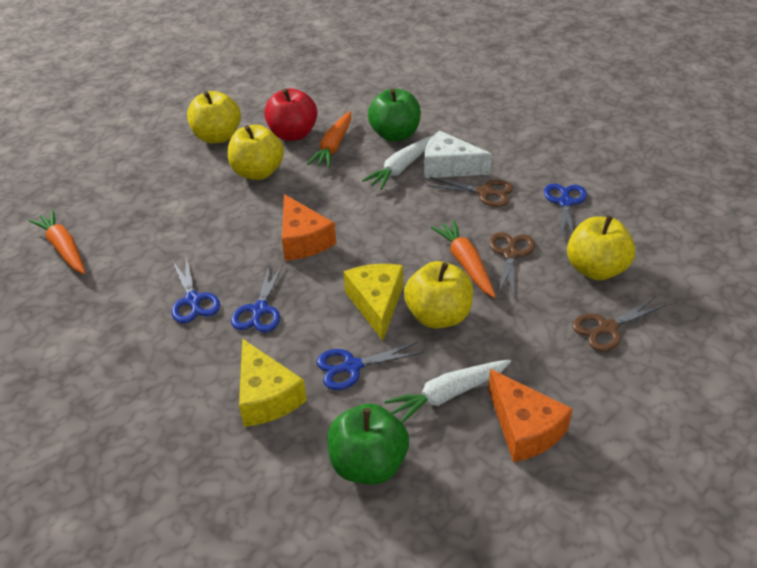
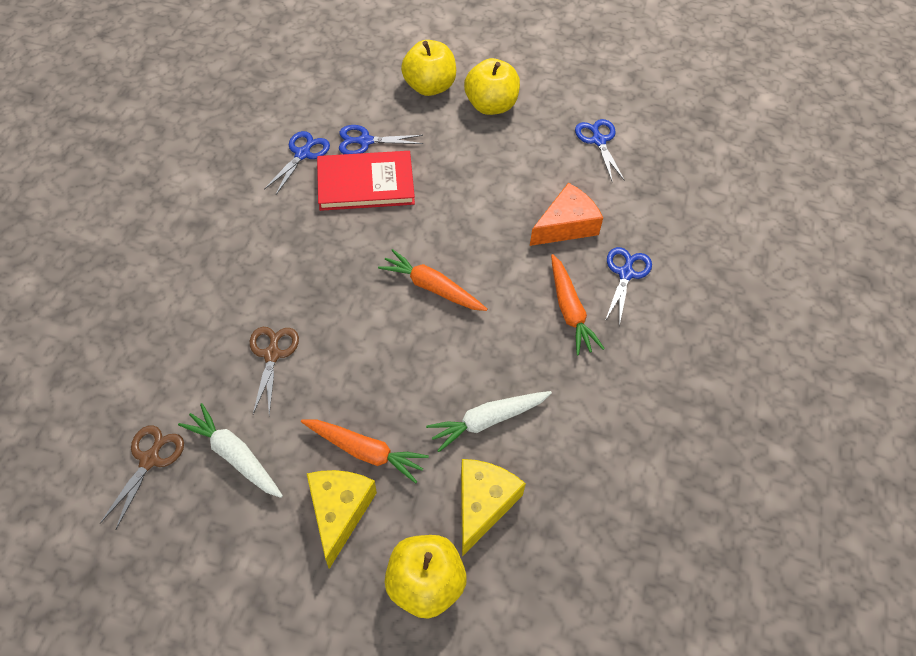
brown scissors: [427,177,513,207] [489,232,535,295] [572,297,667,352] = 3 -> [100,425,184,529] [250,327,299,415] = 2
green apple: [327,404,409,484] [368,88,421,141] = 2 -> none = 0
orange cheese: [282,194,336,261] [488,369,573,462] = 2 -> [530,183,603,246] = 1
red apple: [264,88,317,141] = 1 -> none = 0
red book: none = 0 -> [317,151,415,211] = 1
white cheese: [424,130,492,178] = 1 -> none = 0
yellow apple: [187,91,241,143] [228,125,284,180] [404,261,473,328] [567,216,635,280] = 4 -> [385,535,467,619] [401,40,456,96] [464,58,520,115] = 3

